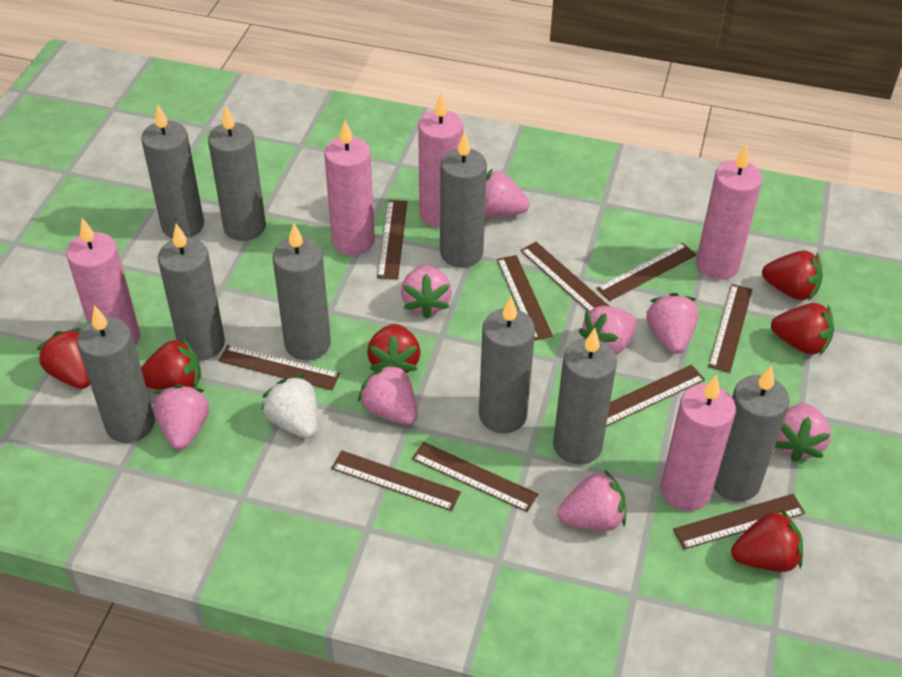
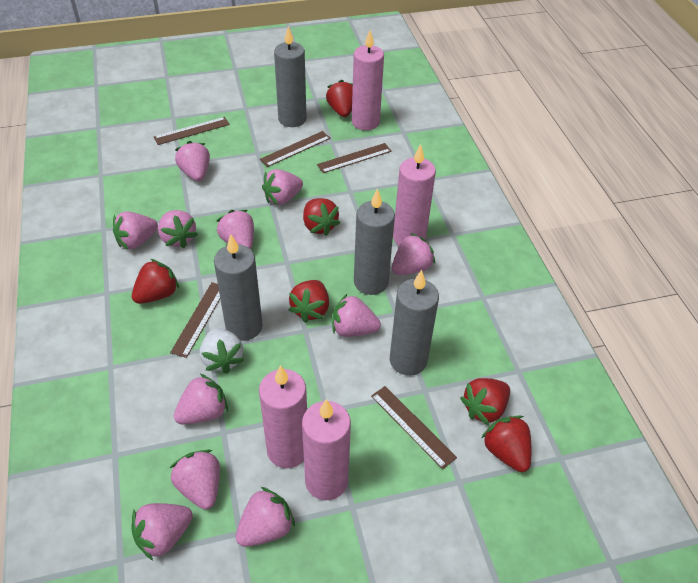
brown ruler: [219,345,340,390] [331,450,461,511] [377,200,407,279] [412,442,538,512] [497,255,553,341] [520,242,609,312] [596,243,696,301] [606,365,705,427] [673,494,805,549] [708,284,753,373] = 10 -> [154,117,230,145] [170,282,220,358] [260,131,331,167] [317,143,392,173] [371,386,457,469] = 5
grey candle: [77,305,155,443] [141,104,204,238] [158,224,225,361] [208,106,266,241] [272,223,331,360] [440,132,487,267] [479,297,535,433] [553,328,617,465] [714,365,790,502] = 9 -> [214,234,263,341] [274,26,307,127] [354,188,395,295] [390,270,439,376] = 4
pink candle: [66,218,140,346] [324,120,375,255] [418,94,463,228] [660,375,736,511] [696,144,762,280] = 5 -> [259,365,307,468] [302,399,351,500] [352,30,384,130] [393,144,436,246] = 4
pink strawberry: [153,385,209,450] [358,363,418,425] [401,265,452,319] [485,169,530,217] [557,469,626,531] [579,306,637,355] [646,293,699,354] [775,403,831,462] = 8 -> [113,211,158,249] [131,503,193,560] [158,210,198,248] [170,450,220,510] [174,374,228,424] [175,141,210,181] [217,210,254,249] [236,487,295,547] [262,169,303,205] [332,294,381,337] [392,233,435,275] = 11

